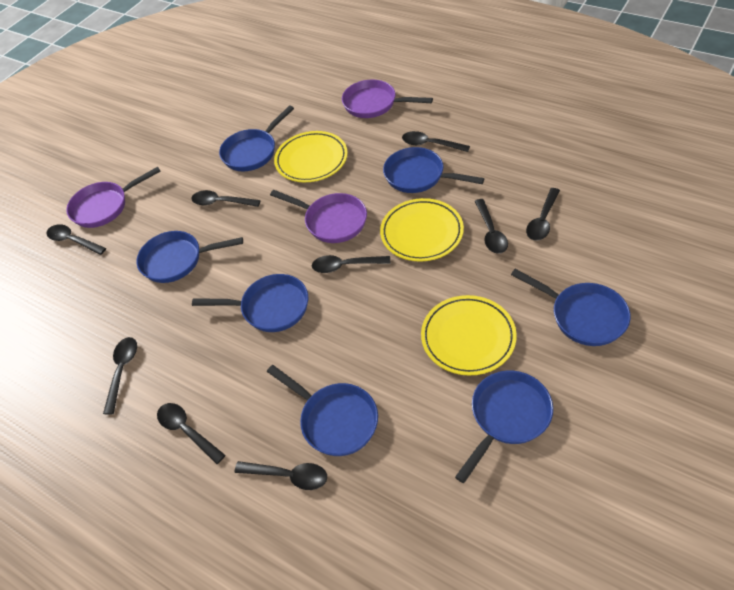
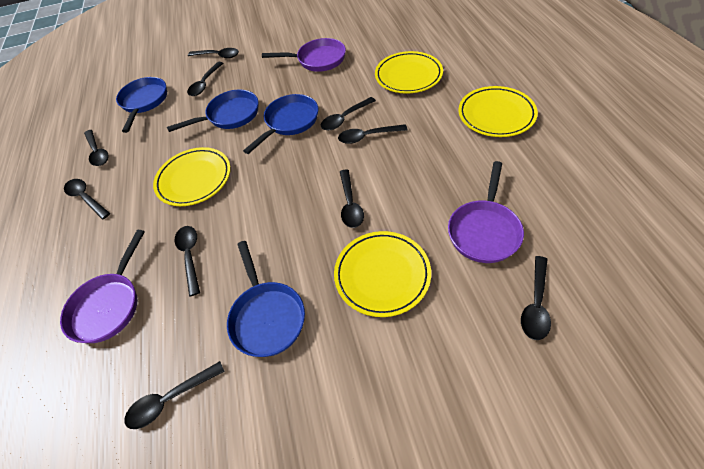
black spoon: [46,224,106,255] [103,337,137,415] [157,403,225,464] [191,190,261,207] [234,461,327,490] [312,255,391,273] [402,131,470,152] [475,199,508,254] [526,188,560,241] = 9 -> [64,179,110,219] [84,130,109,166] [124,361,225,429] [175,226,200,296] [187,62,223,96] [188,48,239,58] [321,97,376,130] [338,124,407,144] [340,169,364,228] [521,256,551,340] = 10
blue pan: [136,231,243,283] [192,274,308,332] [219,106,294,171] [267,365,378,456] [383,147,484,193] [455,370,553,483] [511,269,631,346] = 7 -> [116,77,167,133] [167,90,259,132] [227,241,305,357] [243,94,318,154] = 4
yellow plate: [274,131,348,182] [380,198,464,262] [421,295,517,376] = 3 -> [153,147,231,206] [334,231,431,317] [375,51,443,94] [458,86,538,137] = 4

